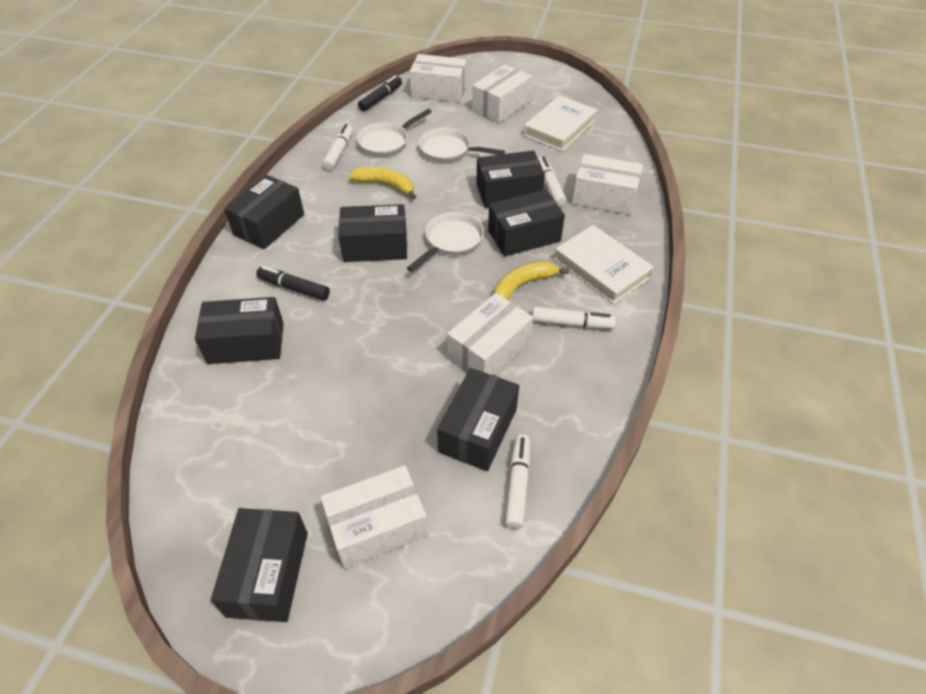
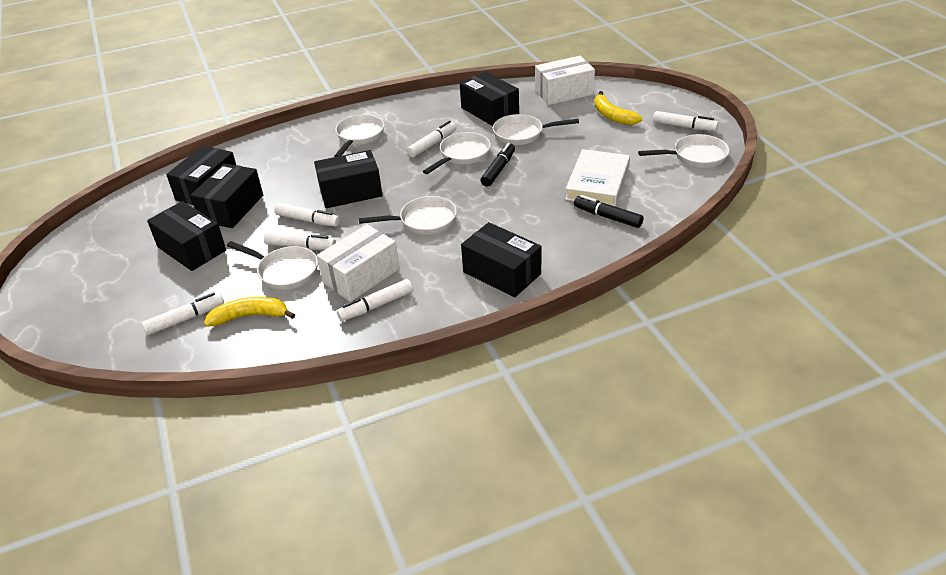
black box: [195,297,283,364] [211,508,308,622] [224,175,304,249] [338,204,407,262] [437,368,519,471] [476,150,545,208] [488,190,565,257] = 7 -> [147,201,226,271] [166,145,236,205] [190,163,263,228] [314,150,383,208] [460,72,519,126] [461,222,541,298] = 6
white book: [524,95,598,151] [554,225,654,304] = 2 -> [565,149,630,207] = 1
white box: [321,465,428,569] [410,54,467,102] [447,293,533,375] [472,65,532,123] [572,154,643,215] = 5 -> [317,224,400,302] [535,56,595,105] = 2
white marker: [322,124,353,170] [505,434,530,529] [532,307,616,329] [538,156,567,207] = 4 -> [141,292,224,335] [264,231,336,250] [274,203,340,227] [337,279,413,321] [407,121,457,157] [653,111,718,131] = 6
white pan: [357,109,432,157] [407,212,484,272] [419,128,505,163] = 3 -> [227,241,318,290] [334,115,384,157] [358,196,457,235] [423,132,491,174] [493,114,579,145] [638,134,729,168] = 6

